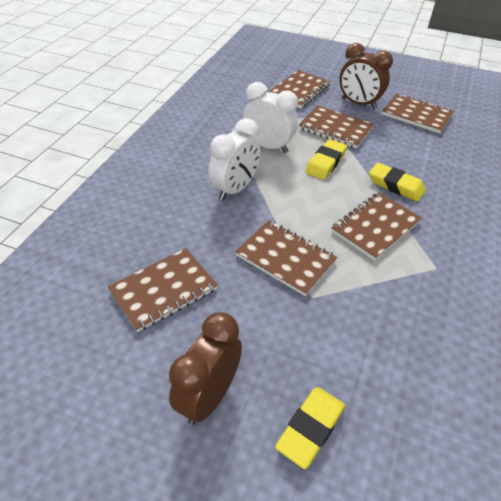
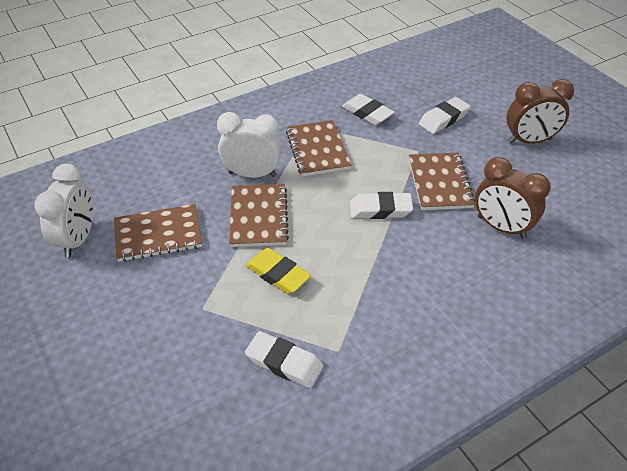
brown notebook: [108,248,218,332] [235,220,337,296] [269,70,330,108] [299,106,374,149] [331,192,422,261] [382,93,454,133] = 6 -> [114,204,202,262] [229,184,289,247] [286,120,352,177] [409,153,475,210] = 4
white eraser: none = 0 -> [245,331,324,388] [342,94,395,125] [350,192,413,219] [419,97,471,134] = 4
yellow eraser: [275,387,345,469] [305,139,347,180] [369,163,426,202] = 3 -> [246,248,311,294] = 1

